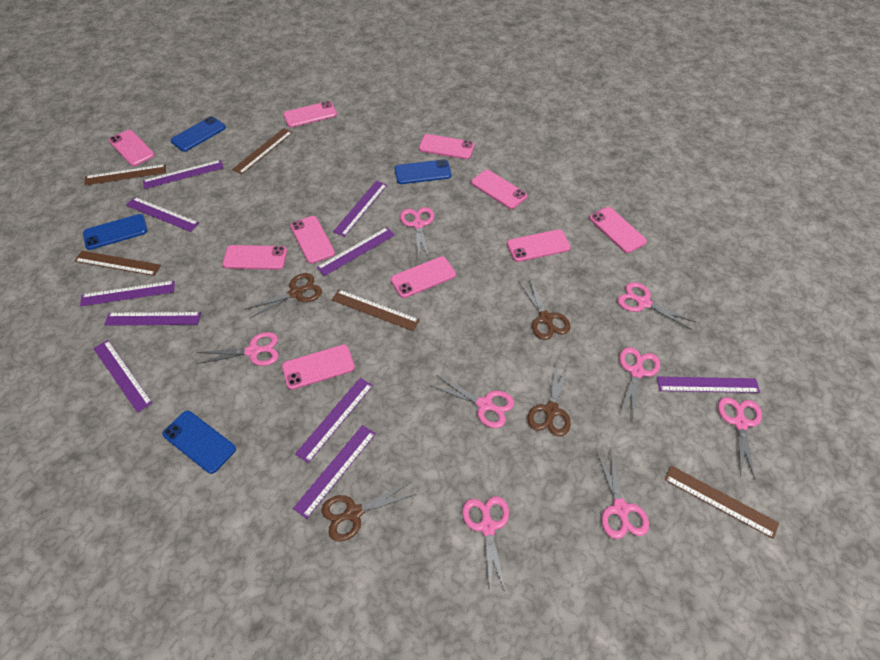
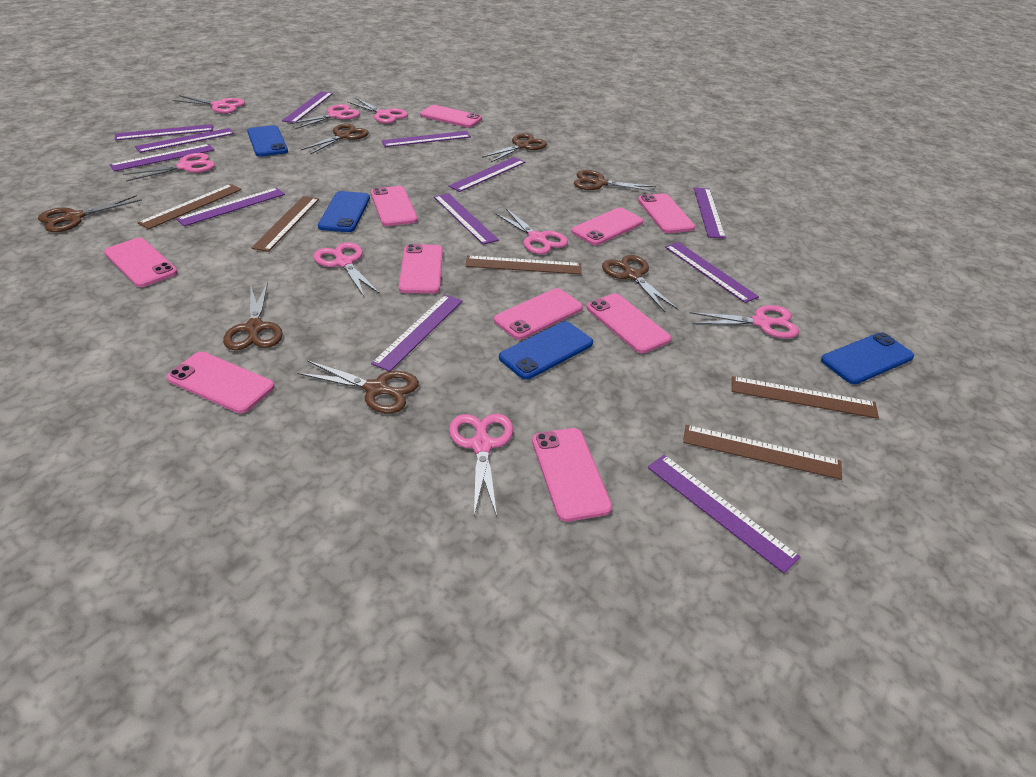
brown scissors: [244,273,322,319] [321,482,416,541] [519,277,571,340] [527,361,571,436] = 4 -> [38,195,142,232] [223,282,283,350] [297,360,419,413] [301,123,369,155] [482,133,547,162] [574,170,656,192] [602,255,678,312] = 7
purple ruler: [80,281,175,307] [93,340,153,413] [104,312,201,326] [126,197,199,232] [143,160,224,189] [293,425,376,519] [295,378,373,463] [317,227,395,276] [333,181,387,237] [657,377,760,393] = 10 -> [110,144,214,171] [115,124,213,140] [135,128,234,153] [176,188,285,226] [282,91,333,123] [371,295,462,371] [381,131,471,147] [434,193,499,245] [448,157,525,192] [648,455,800,573] [665,242,759,303] [694,188,726,239] = 12

